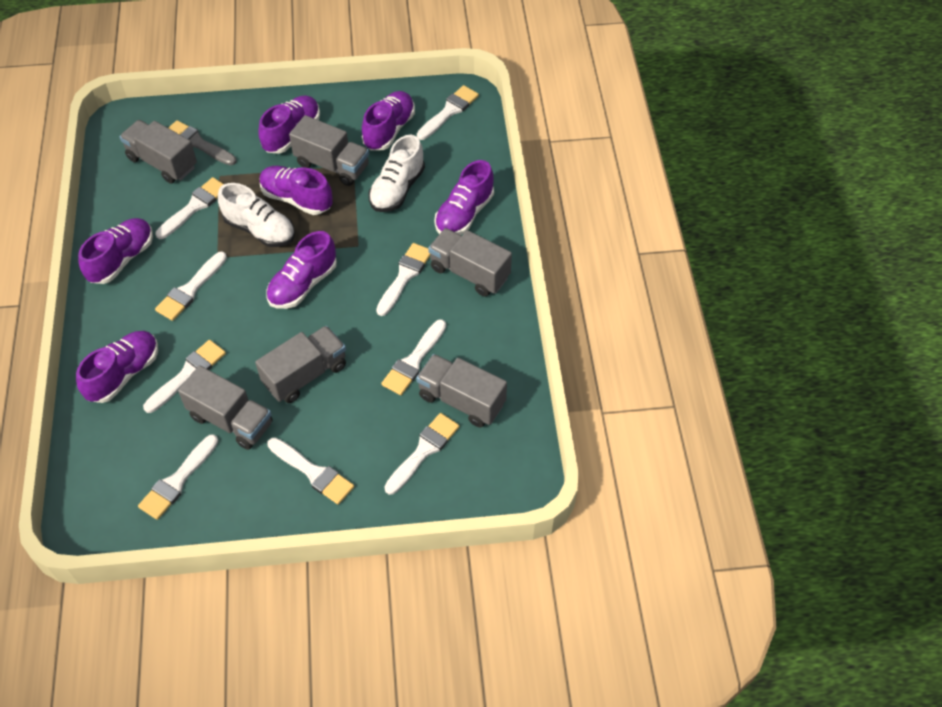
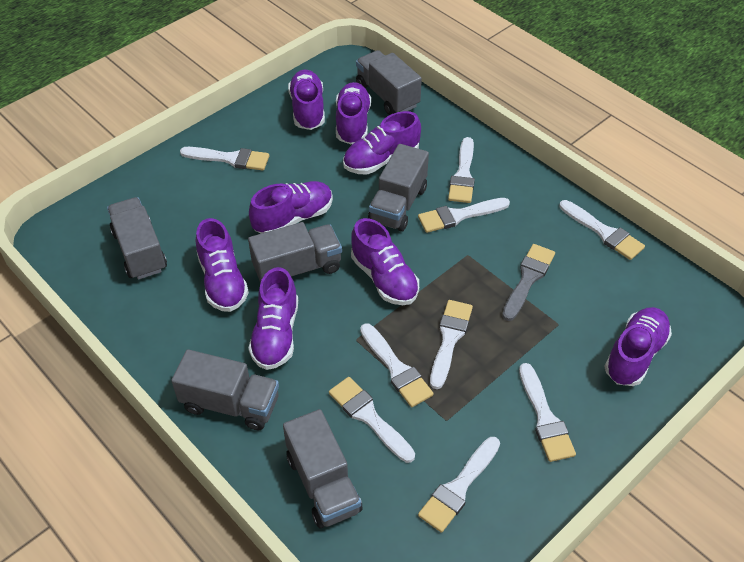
purple shoe: [76,331,158,403] [78,218,153,284] [258,95,320,154] [260,166,333,215] [266,231,337,309] [362,91,415,151] [434,160,494,235] = 7 -> [196,218,249,312] [248,267,298,370] [249,181,333,234] [288,70,325,130] [336,82,371,144] [343,111,421,175] [351,218,419,305] [604,307,672,386] = 8
white shoe: [218,183,295,247] [368,135,425,212] = 2 -> none = 0

